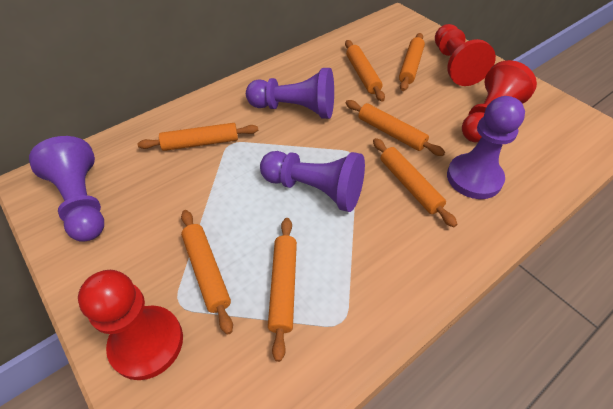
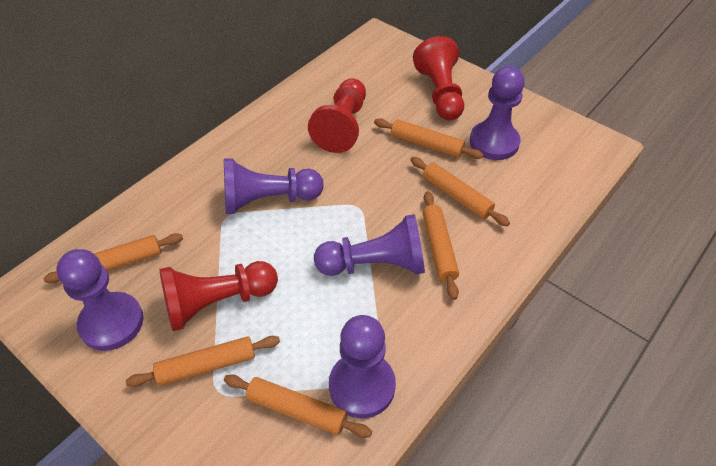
orange rolling pin: [137,123,259,151] [181,210,233,335] [268,218,297,362] [345,40,385,102] [346,100,445,156] [373,138,457,227] [399,33,425,91] = 7 -> [43,233,183,283] [126,336,280,387] [224,375,372,438] [374,118,484,159] [410,157,510,226] [423,191,459,300] = 6
purple pawn: [29,136,104,242] [246,68,334,119] [260,151,365,212] [447,96,525,199] = 4 -> [57,249,143,351] [224,158,324,214] [314,214,425,276] [329,315,396,418] [470,66,525,160] = 5

